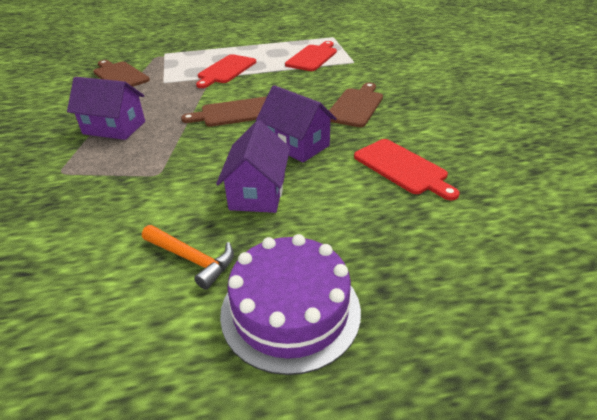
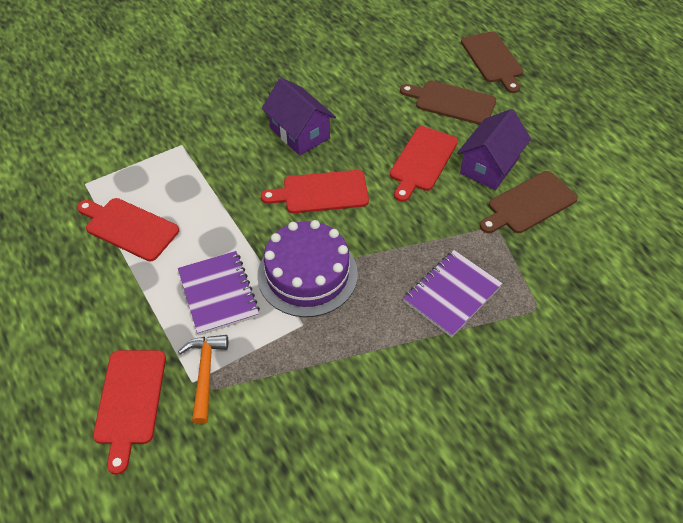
purple house: [67,77,145,140] [216,120,290,213] [256,85,337,162] = 3 -> [262,78,336,156] [457,109,531,190] = 2
purple notebook: none = 0 -> [178,251,260,335] [403,250,503,337] = 2
red cutting board: [196,54,256,88] [285,41,337,71] [354,139,460,200] = 3 -> [77,198,179,262] [93,350,166,475] [261,170,369,213] [390,126,458,202] = 4

